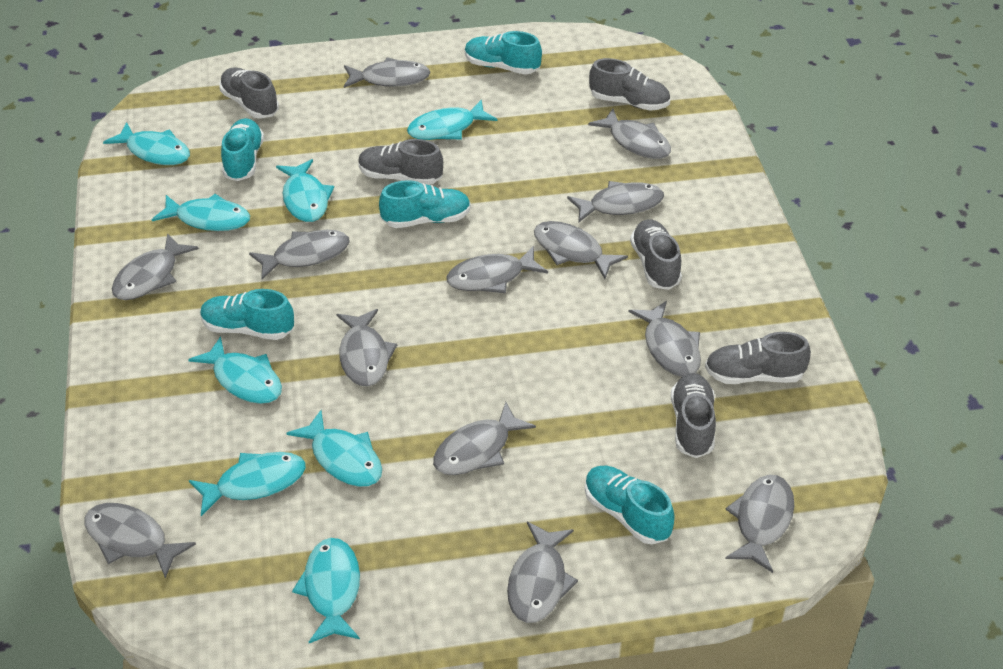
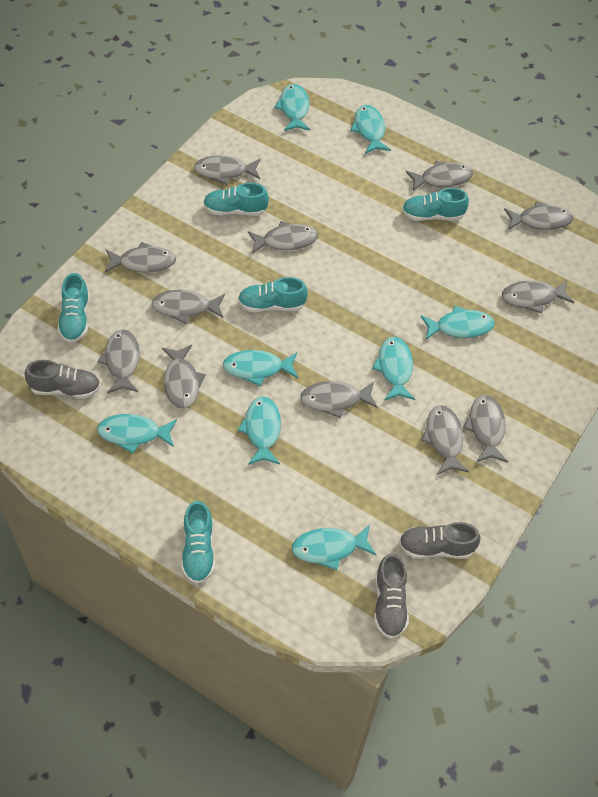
grey fish: [84,503,196,578] [112,233,199,300] [249,230,350,279] [336,309,397,386] [344,57,430,88] [433,402,536,475] [446,246,548,293] [507,522,578,623] [534,221,628,279] [567,181,664,223] [588,109,671,159] [629,301,701,377] [725,475,794,573] = 13 -> [97,329,140,394] [105,242,176,273] [151,290,225,324] [162,345,206,409] [194,155,260,185] [248,221,318,254] [300,381,378,418] [406,160,473,191] [421,405,469,475] [463,395,508,463] [502,280,574,313] [504,201,573,230] = 12
grey shoe: [219,68,279,118] [358,139,443,185] [589,58,670,111] [630,219,682,290] [671,373,716,458] [705,332,811,384] = 6 -> [25,360,101,399] [374,553,409,639] [399,522,481,559] = 3

